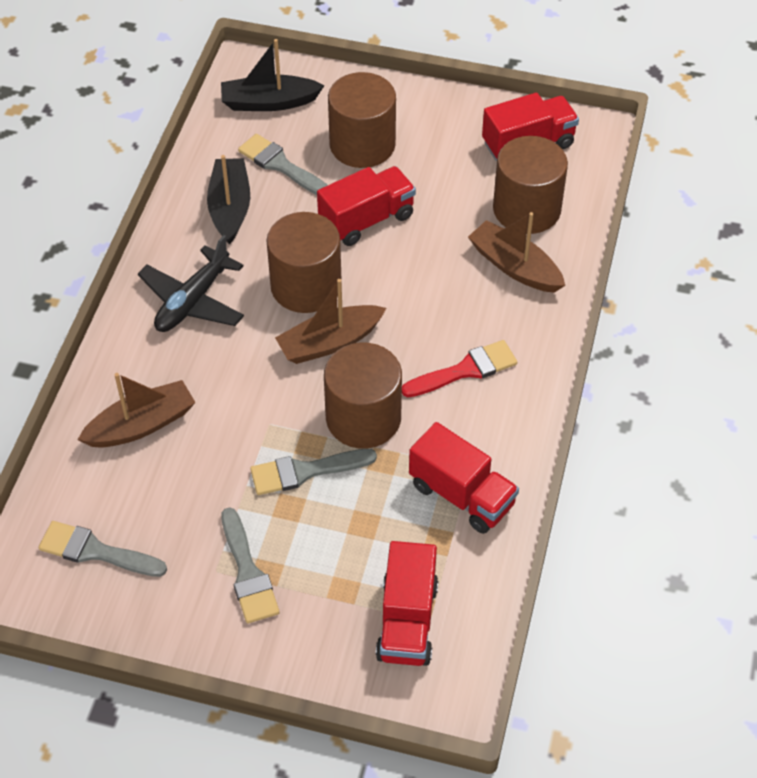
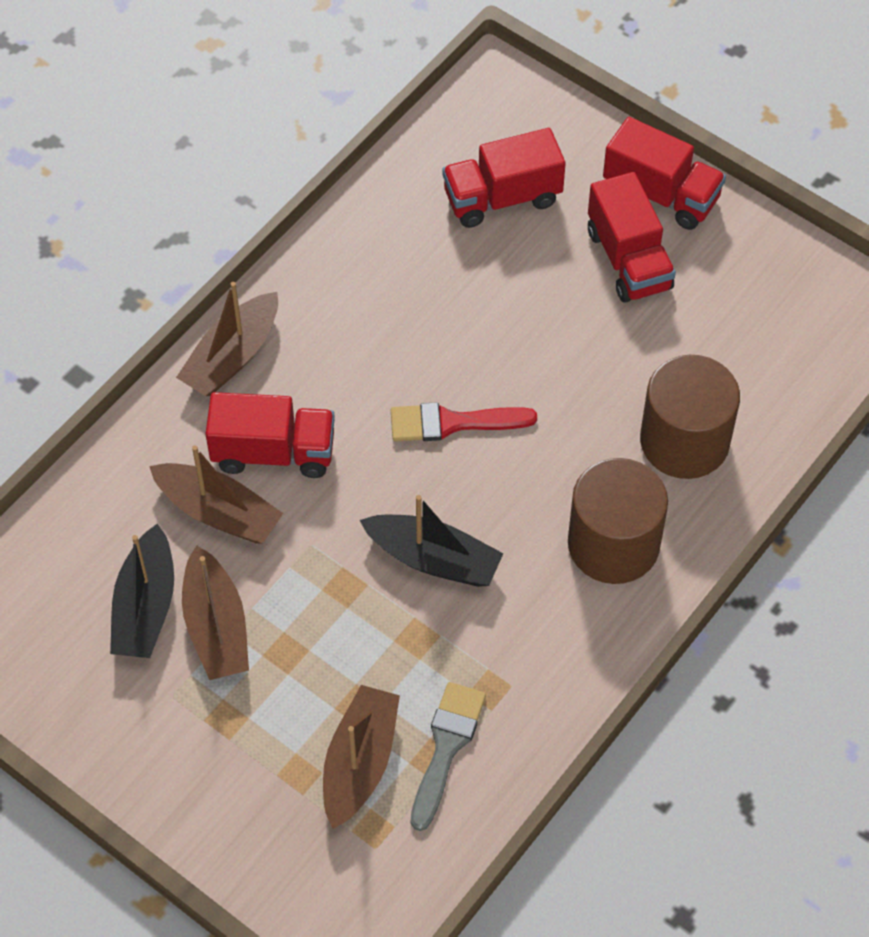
black plane: [138,235,244,332] = 1 -> none = 0
brown boat: [77,373,196,447] [275,279,386,364] [468,212,565,293] = 3 -> [149,445,283,544] [176,282,278,396] [182,545,249,680] [323,685,400,829] = 4
brown cylinder: [266,212,341,313] [324,343,402,449] [328,72,396,168] [493,136,568,234] = 4 -> [568,458,668,584] [640,355,740,479] = 2
grey brush: [39,521,167,577] [221,507,280,623] [238,134,328,195] [250,449,377,495] = 4 -> [411,682,486,831] = 1

